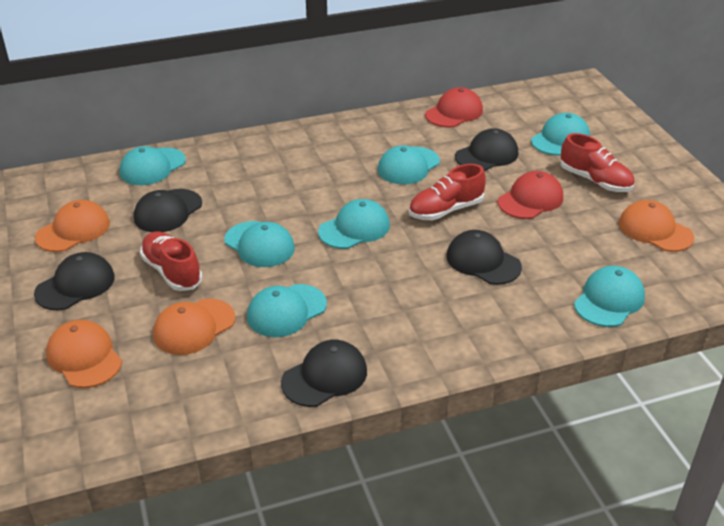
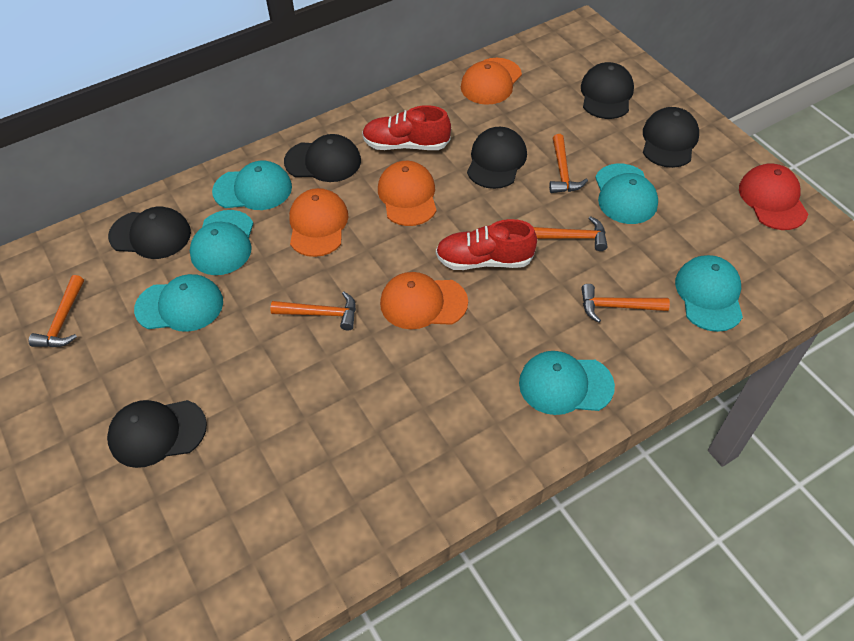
black cap: [34,252,115,310] [134,189,202,232] [281,340,367,407] [447,230,522,285] [455,128,518,171] = 5 -> [107,400,207,468] [108,207,191,259] [284,134,361,182] [467,127,527,189] [581,62,634,119] [643,107,699,168] = 6
orange hammer: none = 0 -> [29,275,84,347] [270,292,356,331] [533,216,608,251] [549,134,588,193] [581,284,670,323] = 5
red cap: [425,87,483,127] [498,171,563,219] = 2 -> [739,163,808,230] = 1
red shoe: [140,232,202,291] [409,164,486,220] [560,133,635,192] = 3 -> [362,105,451,150] [436,219,537,270] = 2
turquoise cap: [120,146,186,185] [224,221,295,267] [247,284,327,337] [318,199,390,249] [378,145,440,185] [531,113,590,156] [574,266,645,327] = 7 -> [134,274,223,332] [190,210,254,275] [212,160,292,210] [519,351,615,415] [595,164,658,224] [675,255,743,332] = 6

